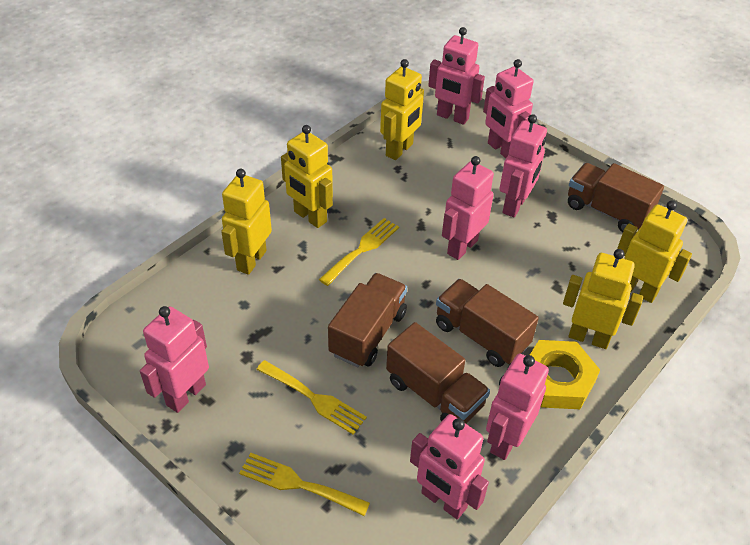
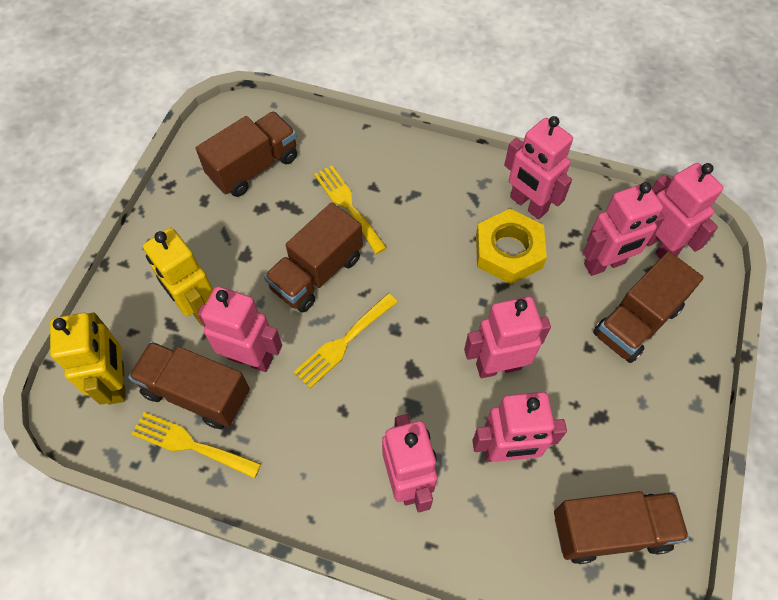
brown truck: [328,273,407,367] [386,322,490,424] [436,279,539,367] [568,163,664,232] = 4 -> [128,341,250,429] [196,111,297,197] [264,202,363,312] [554,491,689,564] [593,251,704,363] = 5
yellow robot: [221,169,272,275] [281,125,333,228] [380,59,424,160] [563,249,643,349] [617,200,692,303] = 5 -> [50,312,126,405] [143,228,213,326] = 2

